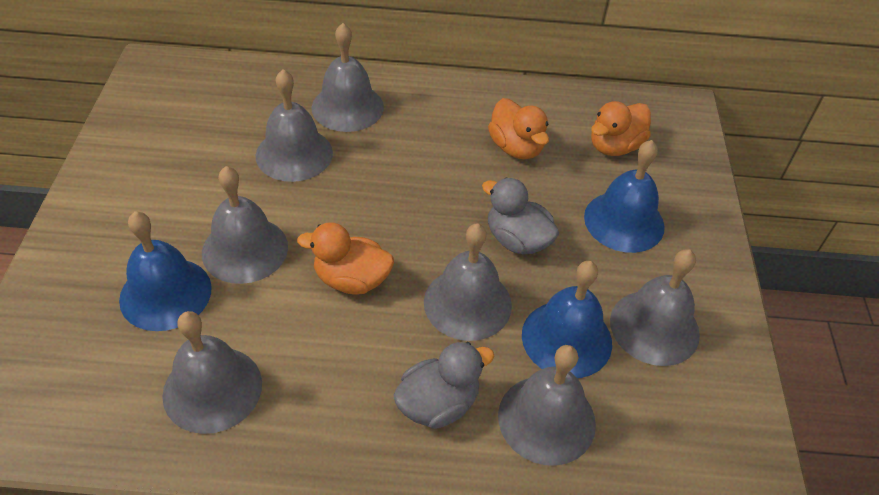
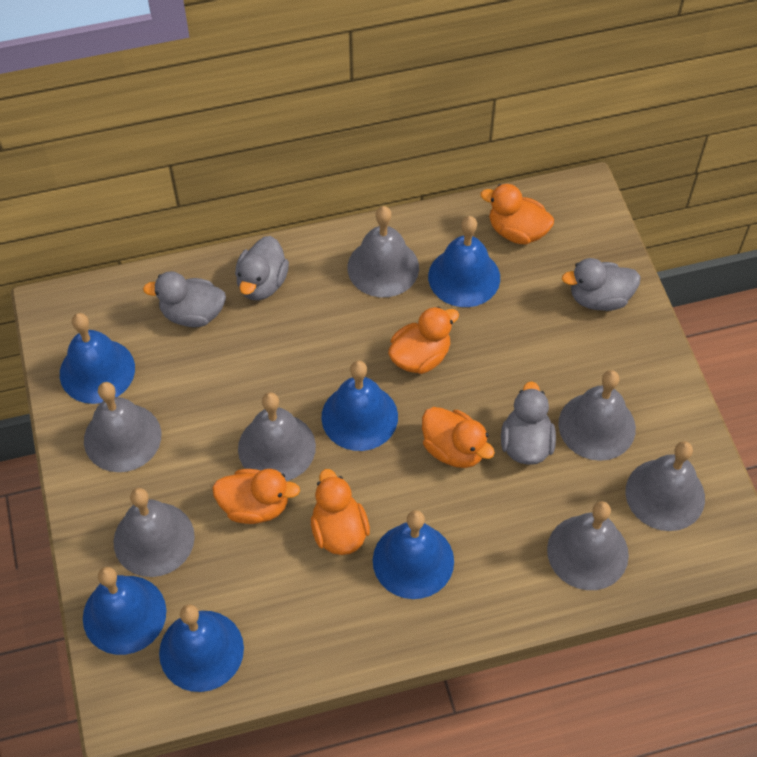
blue bell: [119,211,212,331] [522,261,612,378] [584,140,665,253] = 3 -> [60,313,135,404] [83,567,166,655] [159,604,244,692] [321,360,398,451] [373,510,454,599] [428,216,500,307] = 6
grey duck: [393,342,494,429] [482,178,559,255] = 2 -> [143,271,226,327] [235,236,289,300] [501,381,556,465] [562,258,641,311] = 4
orange duck: [297,222,394,295] [488,98,549,159] [591,101,651,156] = 3 -> [212,469,300,524] [311,469,370,555] [388,306,459,374] [422,407,495,468] [480,184,554,244] = 5

